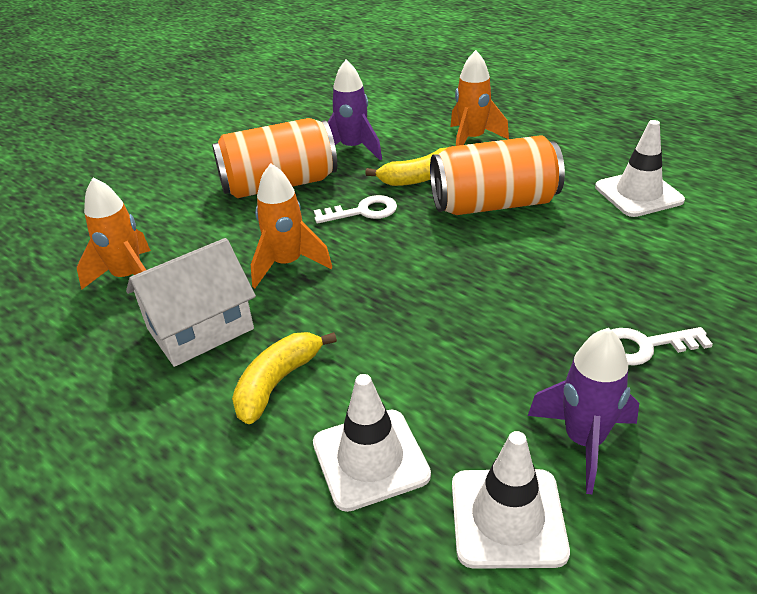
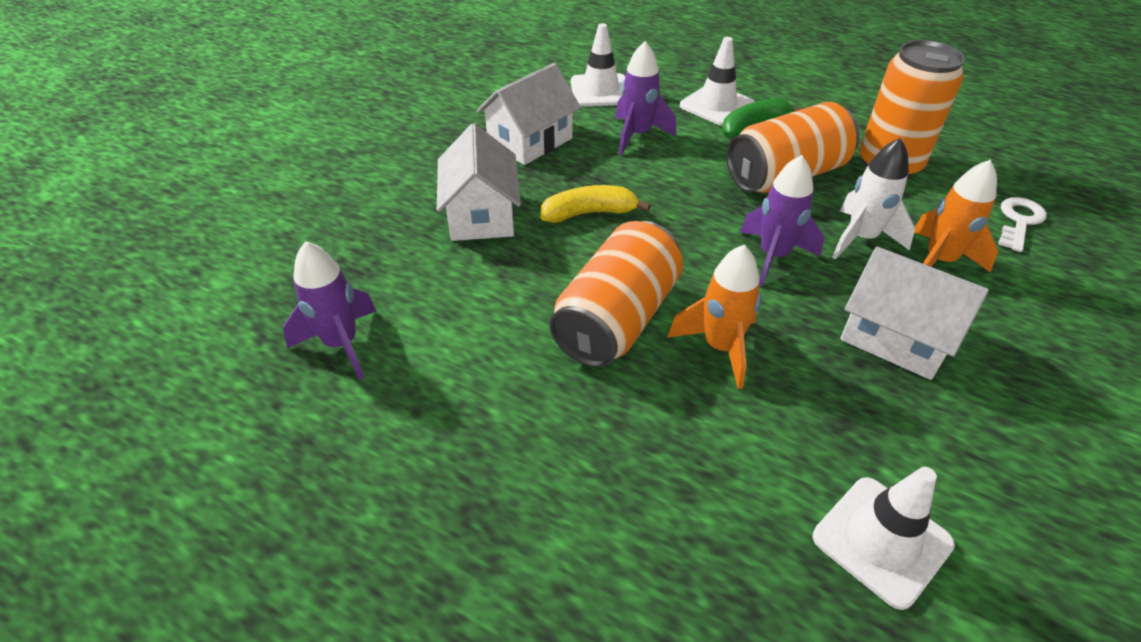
green banana: none = 0 -> [722,98,804,139] = 1
orange can: [212,118,337,198] [430,135,565,215] = 2 -> [550,221,683,367] [726,102,860,193] [860,40,965,178] = 3
orange rocket: [77,177,151,290] [251,163,332,288] [450,50,509,146] = 3 -> [668,245,761,389] [914,160,998,272] = 2
purple rocket: [327,60,382,160] [528,328,639,494] = 2 -> [283,241,376,380] [615,41,677,155] [740,155,824,286] = 3
white house: [126,238,256,367] = 1 -> [437,123,521,241] [477,63,581,165] [840,247,989,380] = 3
white key: [314,195,397,224] [611,327,713,366] = 2 -> [998,197,1047,252] = 1
white rocket: none = 0 -> [832,138,915,259] = 1
yellow banana: [232,332,337,424] [365,148,446,186] = 2 -> [540,185,651,223] = 1

